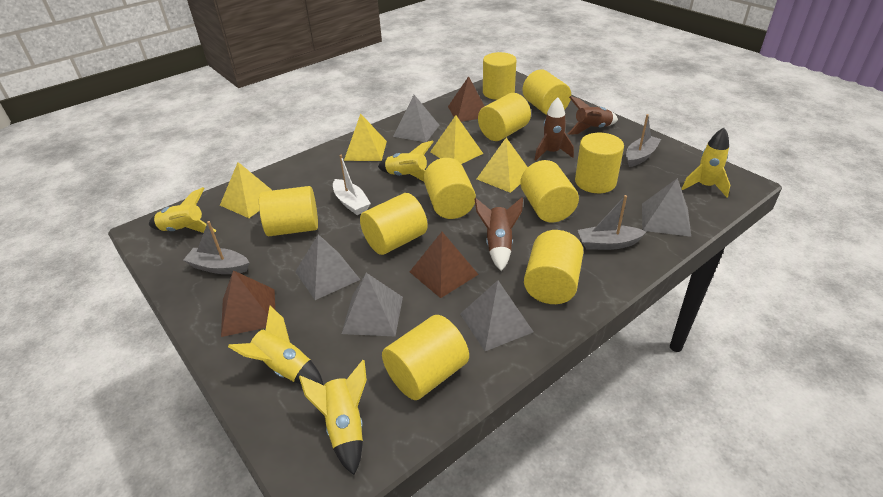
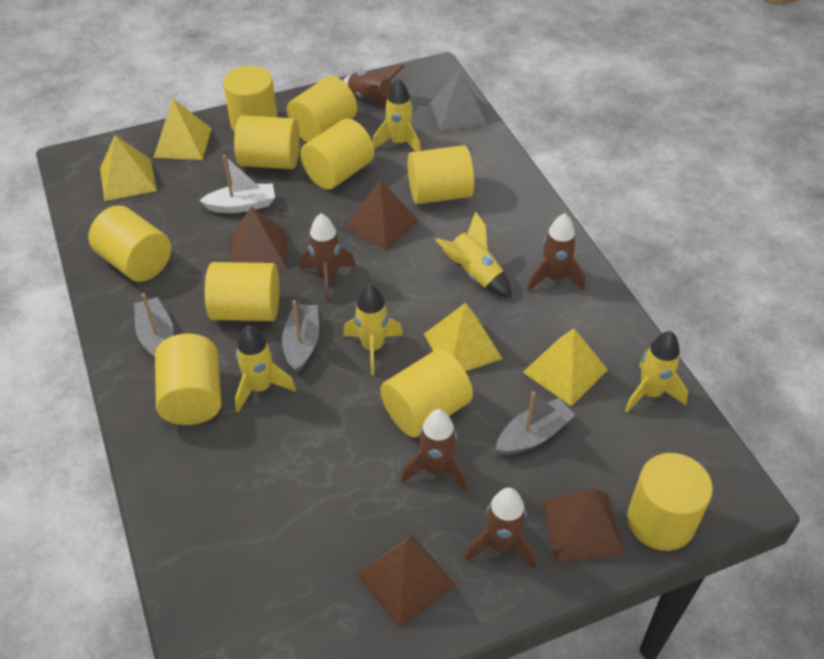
brown pyramid: [221,270,275,337] [410,232,479,298] [448,76,485,122] = 3 -> [231,207,287,269] [344,180,419,250] [356,534,456,628] [542,488,625,563] = 4
brown rocket: [475,197,523,271] [535,97,574,161] [568,96,618,135] = 3 -> [299,213,356,302] [343,64,405,110] [401,409,468,491] [464,488,536,570] [527,213,585,291] = 5
grey pyramid: [295,234,361,300] [342,273,403,336] [393,95,439,142] [460,280,533,351] [642,178,691,237] = 5 -> [430,69,487,131] = 1

